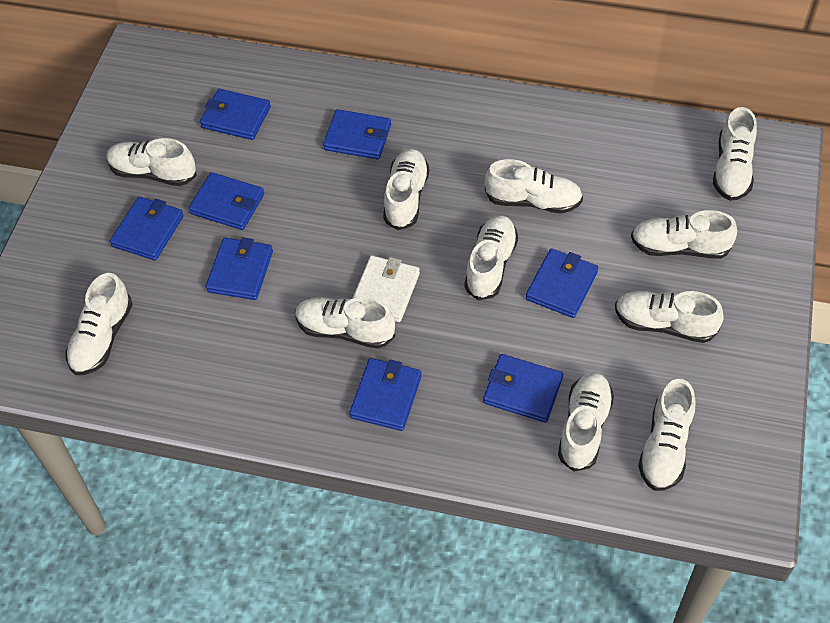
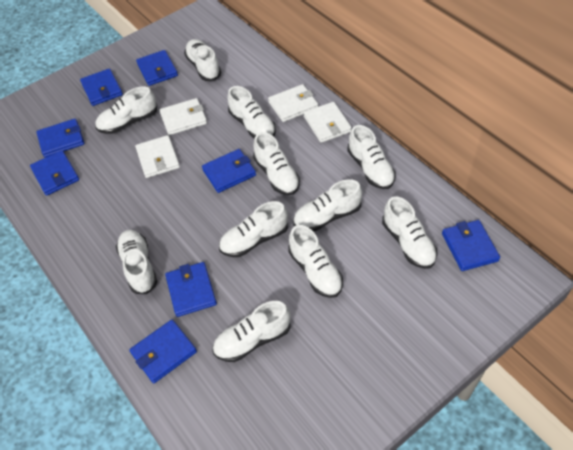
white wallet: [352,256,420,322] = 1 -> [135,135,180,178] [159,98,207,135] [268,84,318,122] [304,102,352,143] = 4

